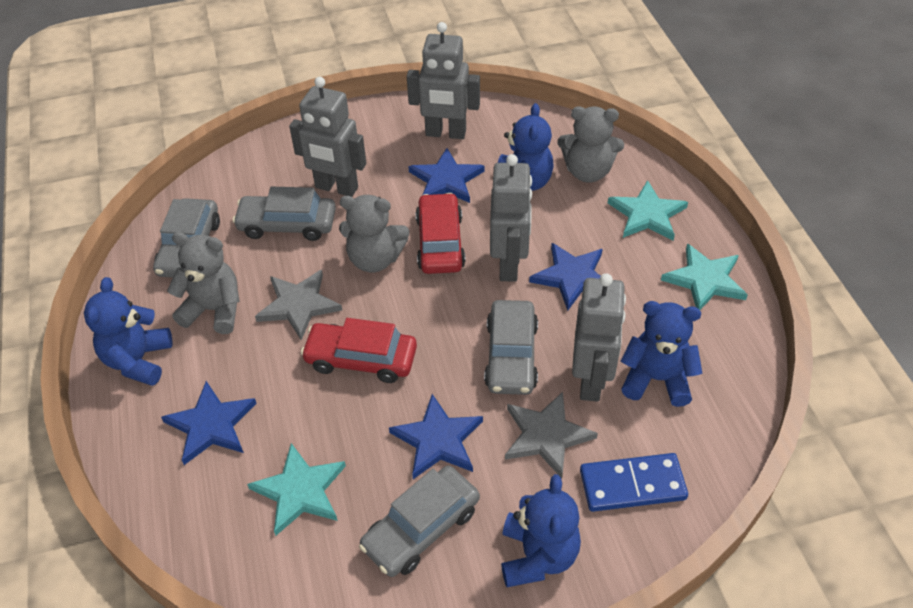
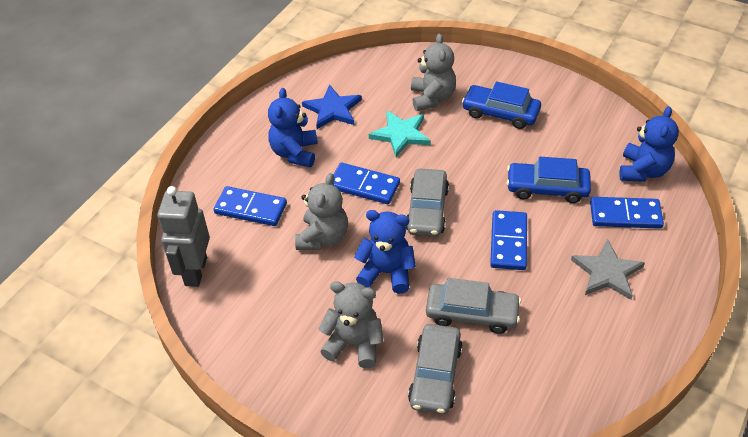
blue car: none = 0 -> [462,82,541,129] [507,157,591,203] = 2
blue domino: [580,453,688,512] = 1 -> [213,186,287,226] [333,163,400,204] [490,210,527,270] [590,197,664,229] = 4
blue star: [161,381,257,465] [389,394,483,479] [408,148,485,203] [529,243,602,311] = 4 -> [302,85,362,129] = 1
blue teddy bear: [84,277,172,386] [498,103,554,191] [501,474,581,587] [621,301,703,407] = 4 -> [268,88,318,167] [354,210,416,294] [619,106,679,182] = 3
grey car: [153,198,220,278] [233,187,336,241] [359,466,480,577] [484,300,538,395] = 4 -> [406,169,449,237] [408,324,463,414] [426,278,521,334] = 3
grey robot: [289,77,366,197] [407,22,480,139] [490,154,532,282] [572,273,626,402] = 4 -> [157,186,210,287] = 1
grey star: [255,270,342,340] [505,392,598,478] = 2 -> [571,239,645,300] = 1
red car: [301,318,417,383] [415,193,466,274] = 2 -> none = 0
turquoise star: [247,443,346,536] [608,180,688,241] [661,244,748,310] = 3 -> [369,111,431,157] = 1

